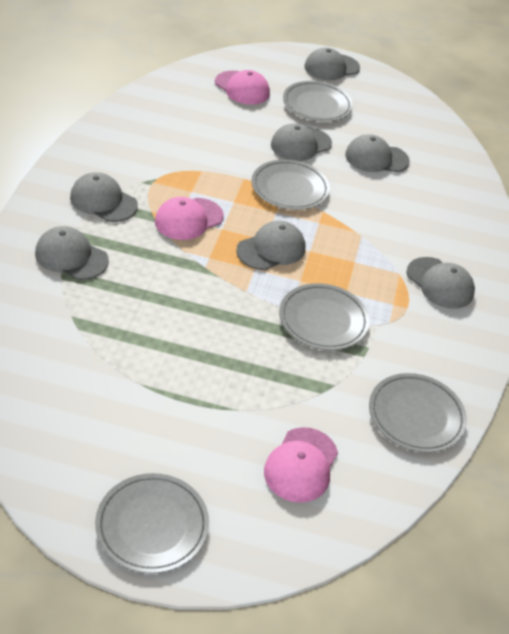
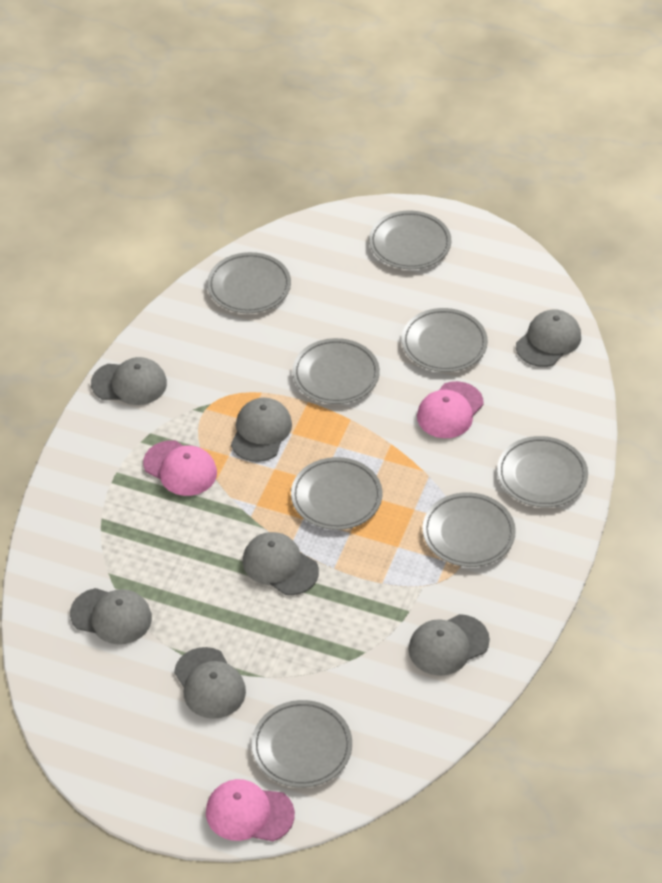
grey plate: [95,473,209,573] [251,159,330,210] [279,283,369,350] [283,81,353,122] [369,373,467,453] = 5 -> [207,252,291,313] [252,700,352,788] [291,457,382,530] [292,338,380,404] [369,211,451,269] [402,308,488,372] [423,492,516,567] [497,436,588,507] = 8

